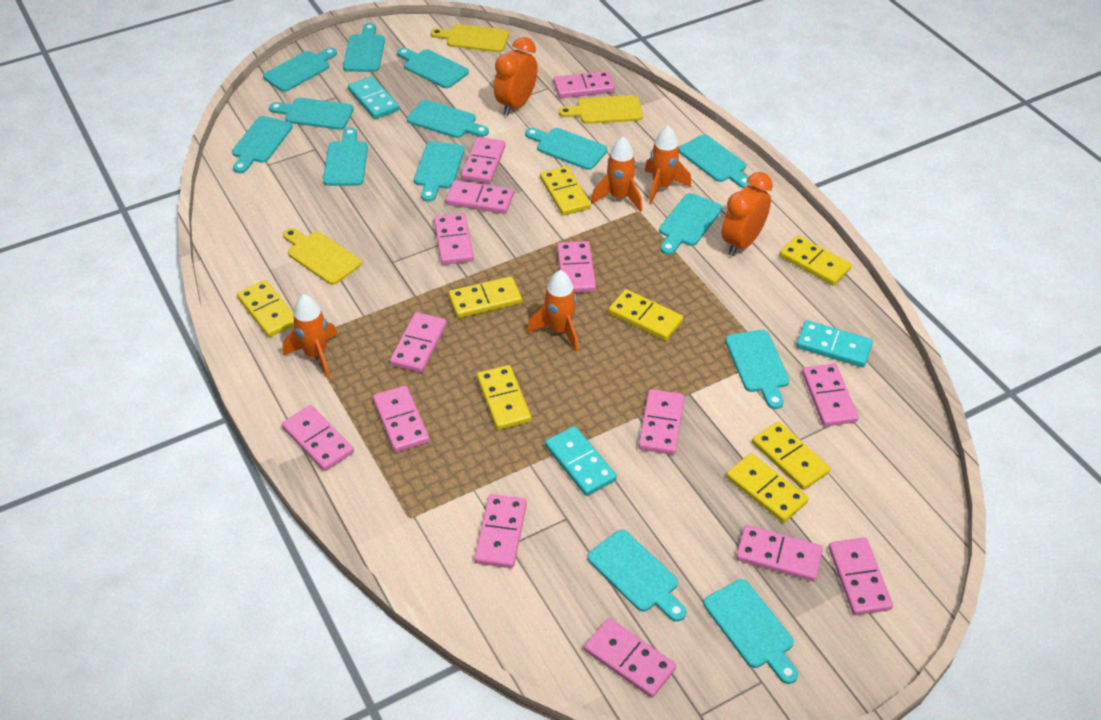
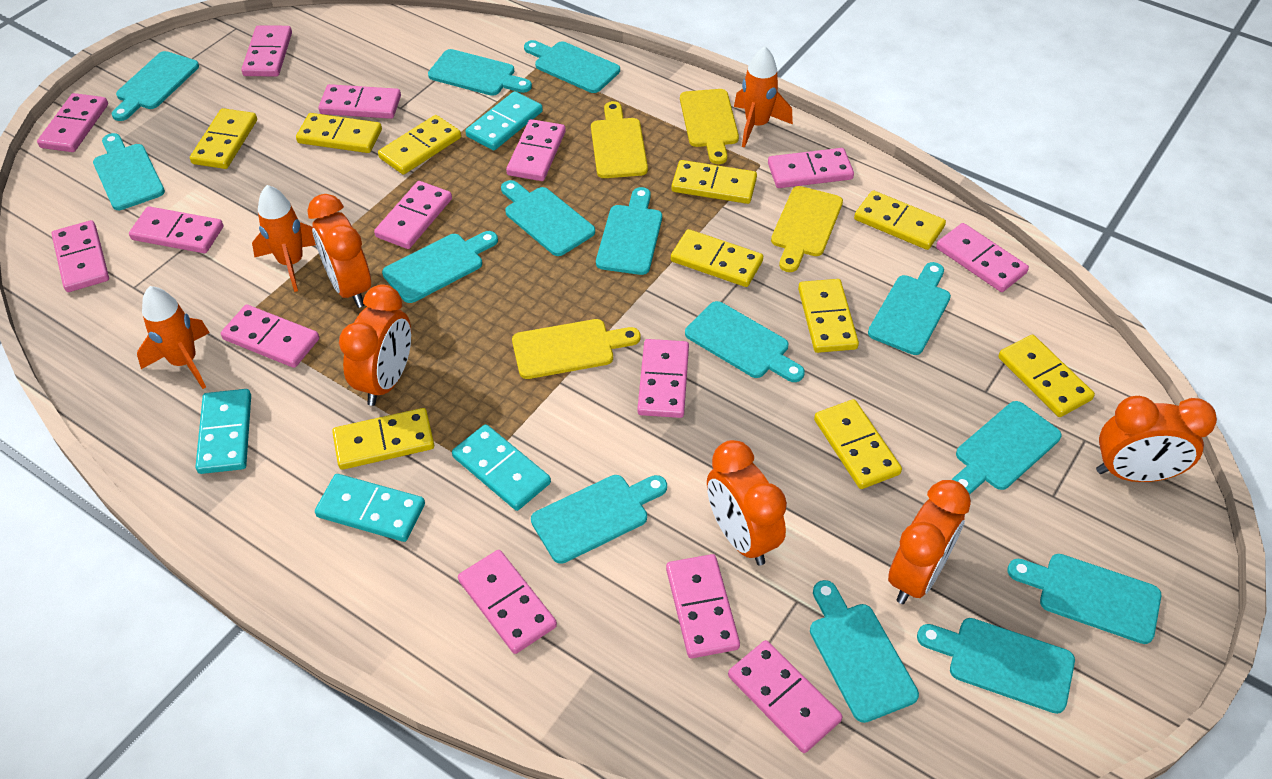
orange clock: [494,37,538,116] [722,172,773,256] = 2 -> [307,194,371,308] [339,284,411,406] [707,440,787,565] [888,480,971,604] [1096,396,1217,482] = 5
orange rocket: [282,294,337,378] [527,270,578,352] [591,136,642,212] [645,126,691,204] = 4 -> [137,286,210,389] [252,185,316,292] [734,46,793,147] = 3
turquoise domino: [348,76,399,119] [545,426,617,496] [796,320,873,367] = 3 -> [196,389,251,474] [315,474,425,542] [452,424,551,511] [466,91,543,150] = 4
yellow cutting board: [283,228,362,285] [430,24,509,52] [559,95,643,124] = 3 -> [512,319,641,379] [591,101,648,178] [680,89,739,164] [771,186,843,272] = 4
yellow domino: [237,280,294,337] [448,276,522,318] [477,365,531,430] [540,166,591,216] [608,289,683,341] [726,453,808,523] [752,421,830,490] [779,235,852,286] = 8 -> [190,108,257,169] [296,113,382,153] [332,408,434,470] [378,115,461,175] [671,160,757,204] [671,229,763,287] [798,279,859,353] [814,399,902,489] [854,190,946,250] [998,335,1095,417] = 10

